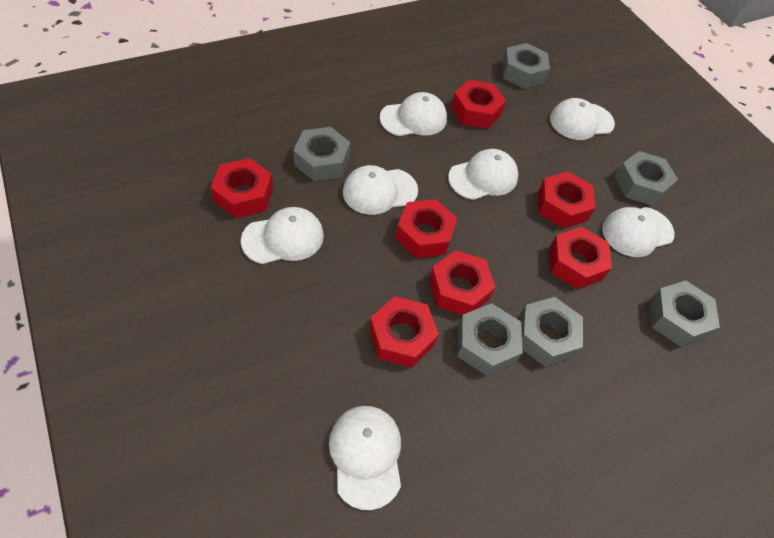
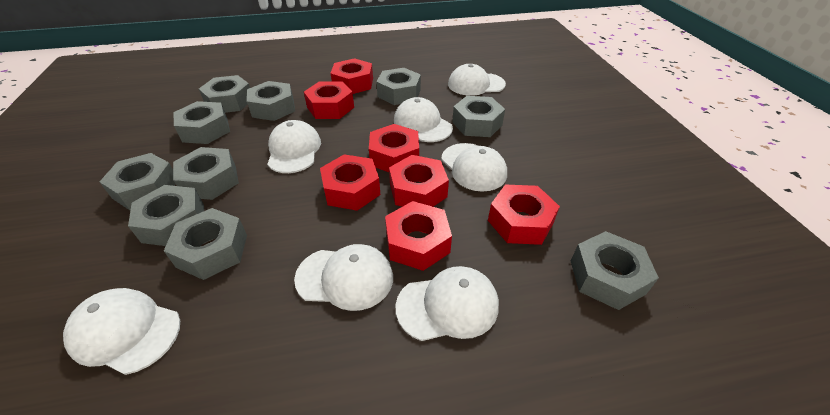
grey nut: [293,127,350,181] [457,303,523,376] [502,43,550,89] [518,297,583,367] [614,151,678,206] [649,280,720,347] = 6 -> [99,153,176,210] [128,185,204,246] [164,208,247,280] [173,101,230,144] [173,147,239,200] [199,75,250,113] [247,81,295,121] [376,68,421,105] [452,96,505,137] [571,231,659,310] = 10

